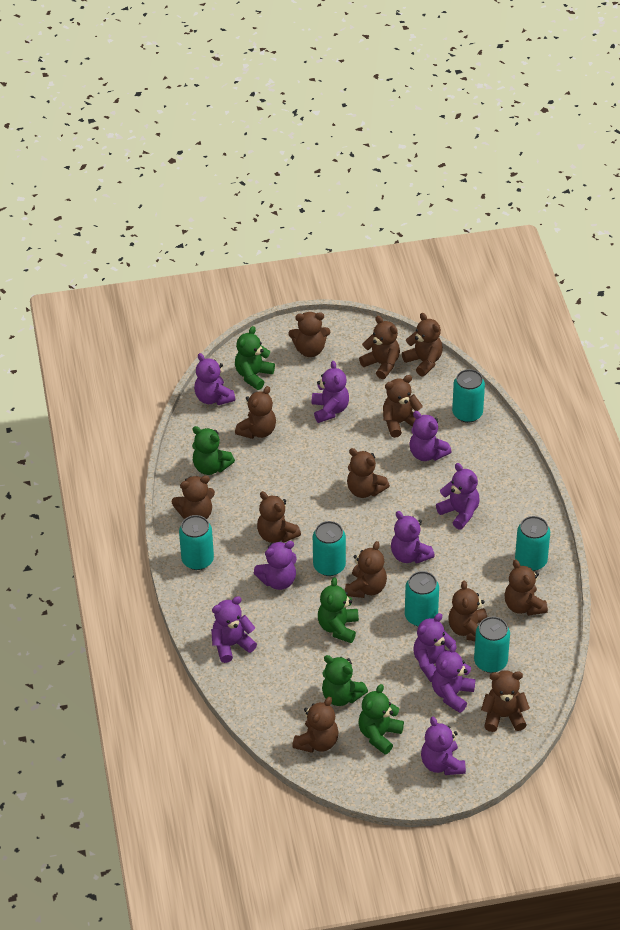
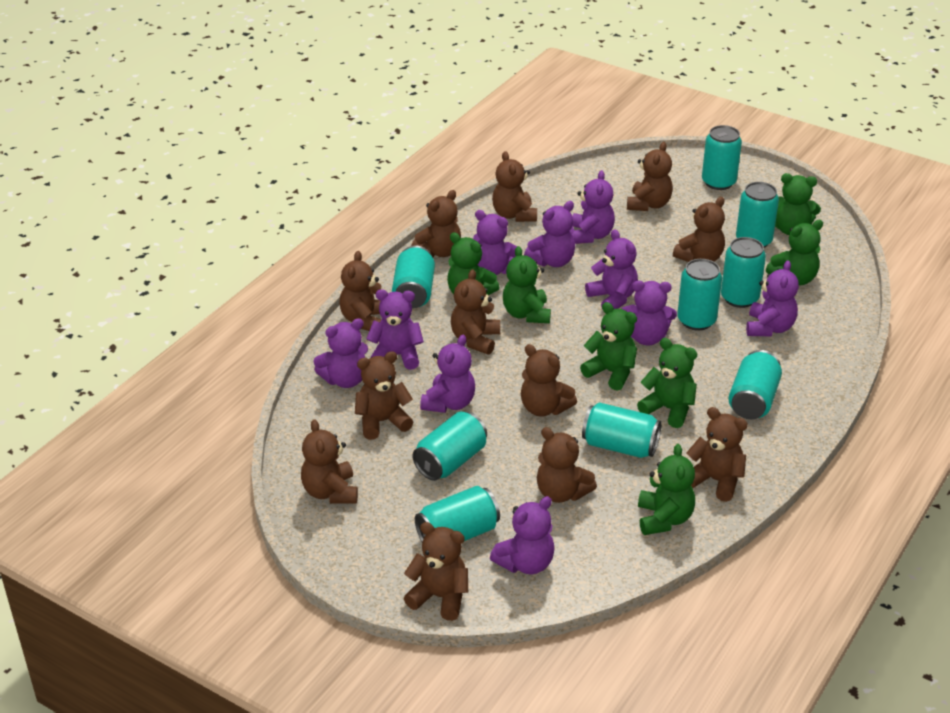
brown teddy bear: [171,476,215,519] [235,386,276,439] [257,491,301,543] [289,312,330,357] [292,697,339,753] [345,541,387,598] [347,448,390,498] [359,316,400,379] [383,375,423,438] [402,313,443,376] [448,580,487,641] [481,670,530,732] [505,560,548,616] = 13 -> [301,419,358,504] [339,251,382,331] [355,351,413,440] [404,522,468,621] [411,190,461,257] [451,269,500,355] [492,151,537,222] [521,344,577,417] [537,427,597,503] [627,142,673,211] [673,197,725,262] [686,407,748,502] = 12
green teddy bear: [192,426,235,475] [235,326,275,390] [318,577,359,643] [322,655,368,706] [358,684,404,754] = 5 -> [447,232,500,295] [503,246,551,323] [580,302,637,391] [637,338,697,428] [638,444,695,535] [766,220,823,285] [775,173,821,235] = 7
turquoise can: [179,515,214,570] [313,521,346,576] [405,571,439,626] [452,369,485,423] [474,617,510,673] [515,516,550,571] = 6 -> [392,246,435,309] [413,412,487,481] [415,486,500,542] [582,402,662,458] [677,259,722,331] [702,125,742,190] [721,237,766,308] [728,350,782,419] [736,182,779,248] = 9

